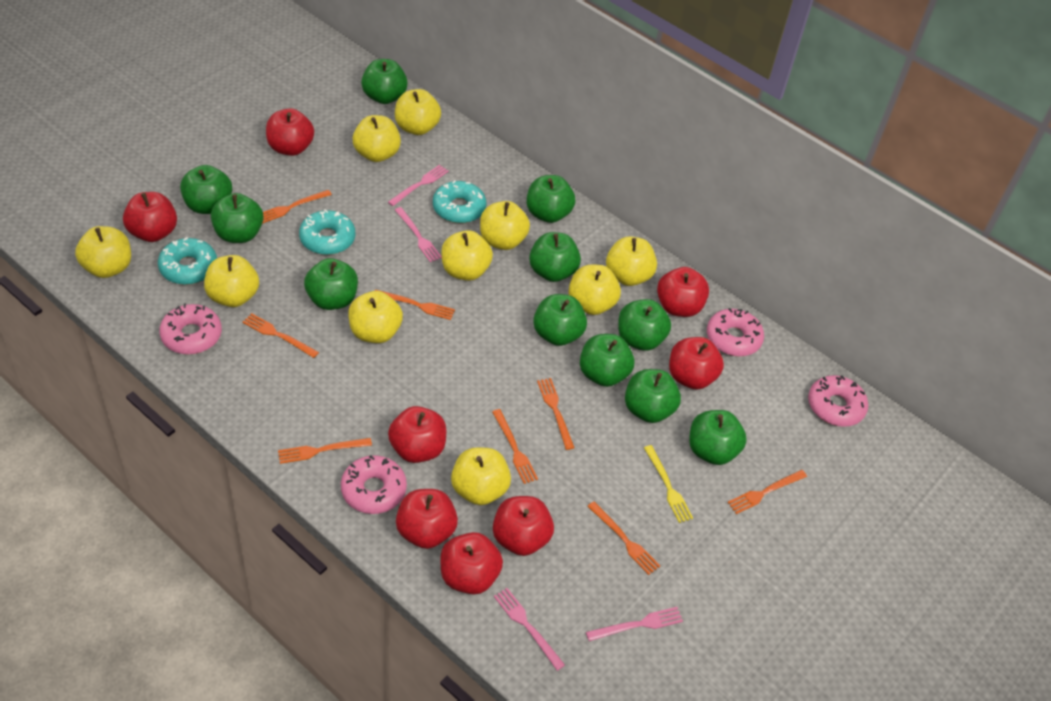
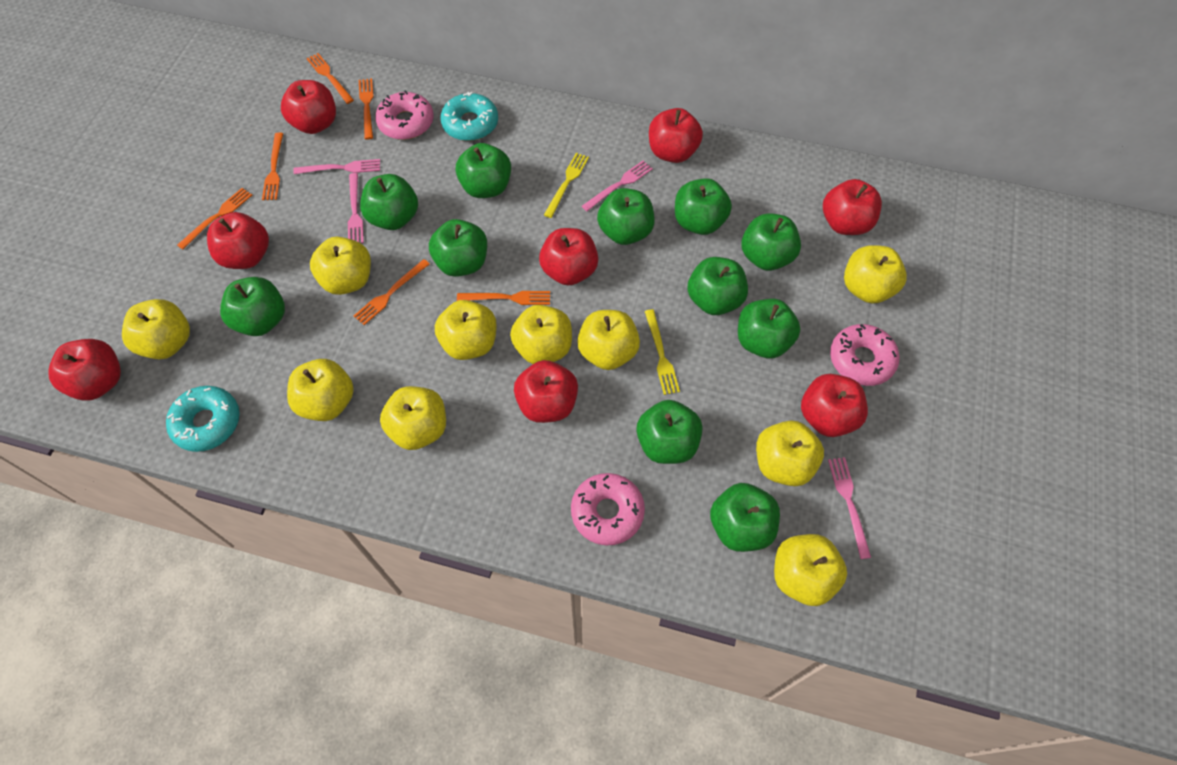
orange fork: [242,313,319,358] [262,190,332,224] [278,438,372,464] [375,290,455,320] [492,409,538,484] [537,378,575,450] [587,502,660,575] [727,470,807,514] = 8 -> [177,188,252,250] [262,132,283,200] [307,53,354,104] [354,259,430,325] [359,78,373,140] [457,291,550,305] = 6
pink donut: [159,303,222,354] [341,455,407,514] [707,308,764,356] [808,375,868,427] = 4 -> [375,90,434,140] [571,473,645,545] [830,324,900,386] = 3
turquoise donut: [158,237,217,285] [299,209,355,255] [433,180,486,223] = 3 -> [166,386,240,452] [441,92,498,141] = 2
yellow fork: [644,445,693,523] = 1 -> [544,153,589,218] [645,309,680,395] = 2

